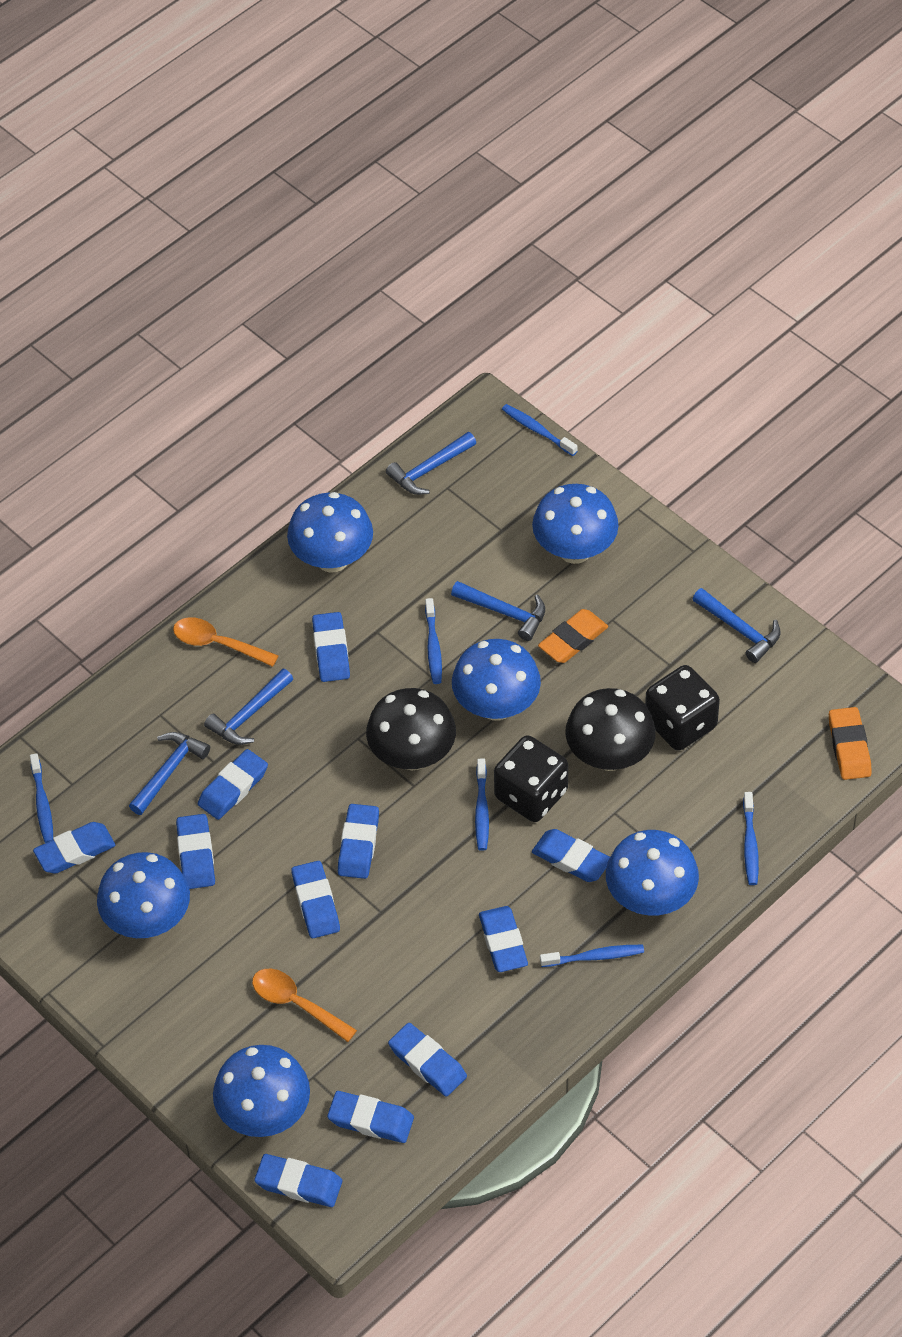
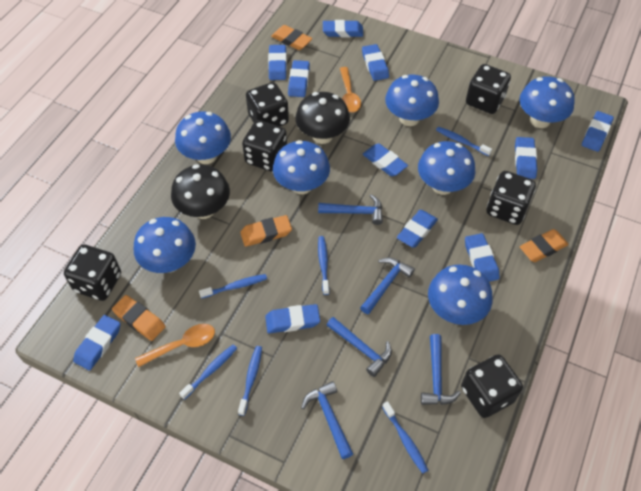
black dice: [494,735,568,822] [645,665,720,751] = 2 -> [64,245,121,301] [242,120,287,172] [246,82,289,127] [461,354,523,418] [466,64,511,114] [487,171,536,225] = 6
blue mushroom: [97,852,190,938] [213,1045,310,1137] [287,492,373,573] [452,639,541,721] [532,484,619,564] [606,830,699,915] = 6 -> [134,217,196,273] [175,111,231,164] [273,140,330,194] [385,75,439,126] [418,141,475,195] [428,265,493,325] [520,76,575,128] = 7
orange eraser: [538,609,608,663] [829,707,872,780] = 2 -> [112,295,166,341] [240,215,292,247] [271,25,312,50] [520,229,569,262] = 4

